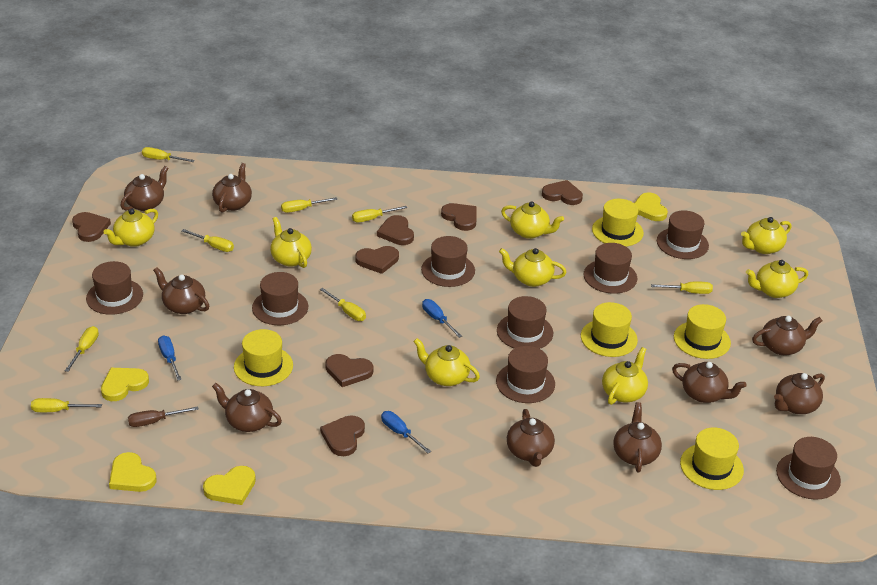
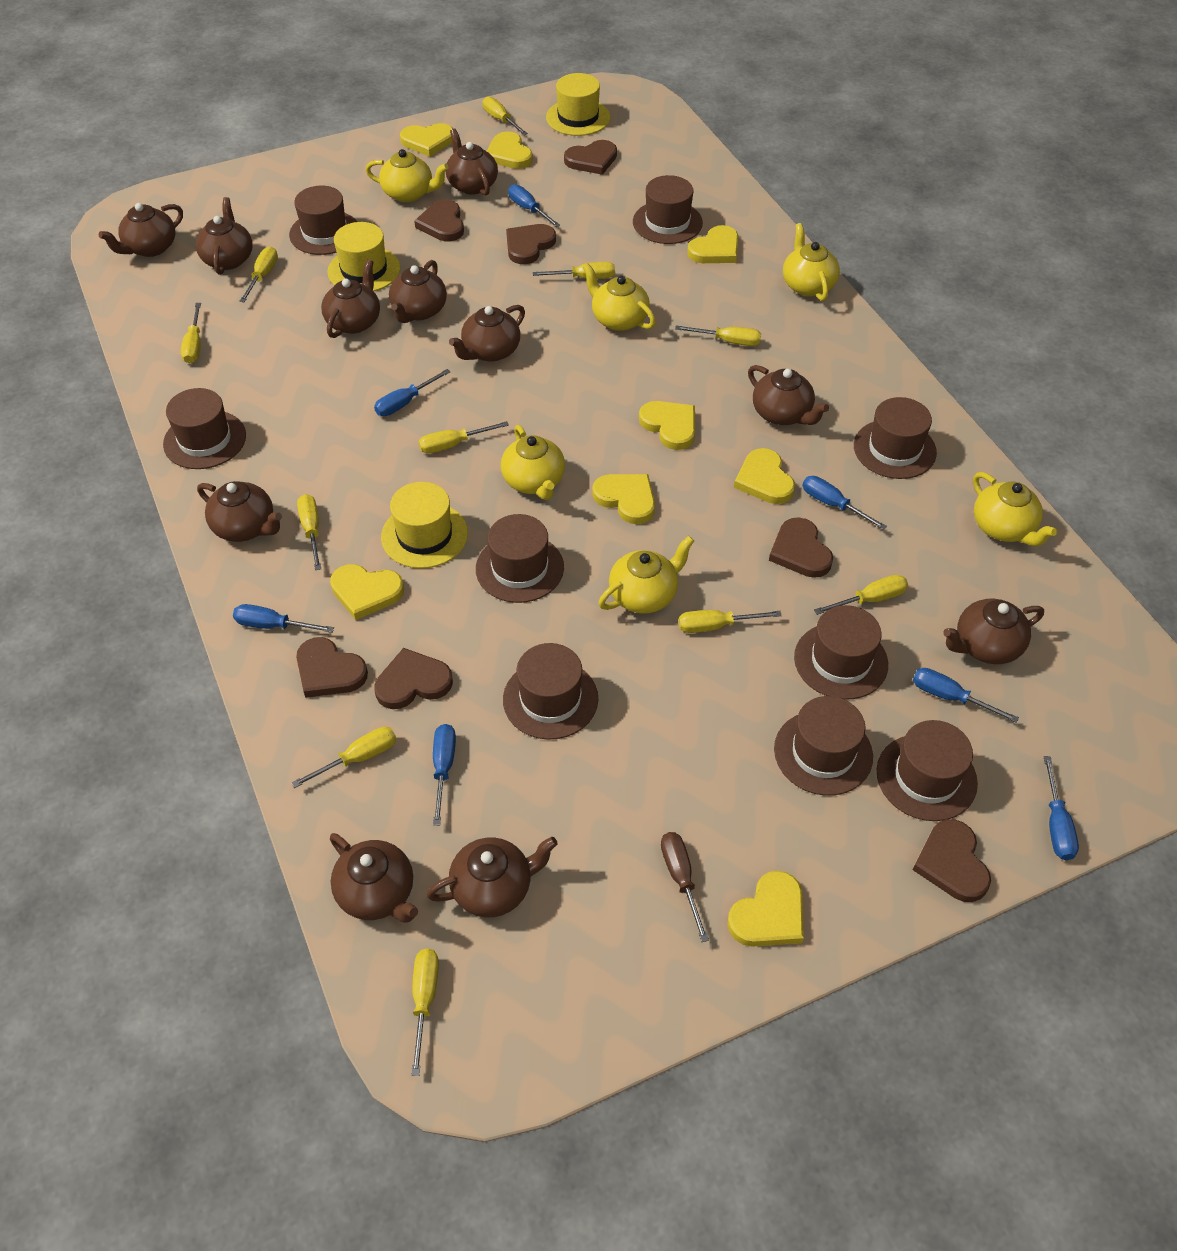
blue screwdriver: [158,335,182,381] [381,411,431,453] [422,299,462,338] = 3 -> [233,604,334,633] [374,369,450,416] [433,724,456,825] [508,184,560,227] [803,476,887,530] [913,668,1019,723] [1043,756,1079,860] = 7
brown hat: [86,261,143,315] [252,272,308,325] [421,236,475,287] [496,346,555,403] [497,296,553,349] [584,243,637,294] [657,210,709,259] [776,437,841,500] = 8 -> [163,388,246,469] [289,186,357,255] [476,514,564,603] [503,643,598,740] [633,175,703,244] [774,696,873,796] [794,605,888,700] [854,397,937,479] [877,720,978,821] = 9
brown teapot: [120,166,168,211] [153,267,209,314] [212,163,252,213] [212,383,282,432] [507,409,555,467] [613,402,662,472] [672,362,747,403] [752,316,822,355] [774,373,825,414] = 9 -> [99,203,183,257] [196,197,253,275] [197,481,282,542] [321,259,380,338] [330,833,418,923] [389,260,447,323] [427,837,558,918] [446,128,498,196] [449,305,525,362] [748,365,829,425] [943,599,1044,664] = 11
yellow hat: [234,329,293,386] [581,302,638,357] [592,199,644,247] [674,304,731,359] [680,427,744,490] = 5 -> [327,222,400,291] [381,482,468,569] [546,73,610,136] = 3
yellow heart: [101,368,149,401] [109,452,156,492] [203,466,256,505] [634,192,668,221] = 4 -> [330,564,404,620] [400,123,453,157] [487,131,533,169] [592,474,655,524] [639,401,695,450] [687,225,739,263] [727,871,804,947] [734,448,795,504] = 8
yellow screwdriver: [31,398,102,412] [65,326,99,372] [142,147,195,162] [182,229,234,252] [281,197,338,213] [320,288,366,321] [352,206,408,222] [651,282,713,294] = 8 -> [181,303,201,363] [240,247,278,302] [292,727,396,788] [297,494,321,570] [411,949,439,1076] [419,421,509,454] [483,96,528,135] [533,262,615,279] [675,325,761,346] [679,610,782,633] [814,575,908,615] = 11
yellow teapot: [103,209,158,247] [270,217,312,268] [413,338,480,386] [499,248,566,287] [501,201,564,239] [602,347,648,405] [741,217,792,254] [746,260,808,298] = 8 -> [366,149,449,202] [501,425,565,500] [583,263,656,331] [598,536,694,614] [783,223,840,301] [973,472,1057,546] = 6

